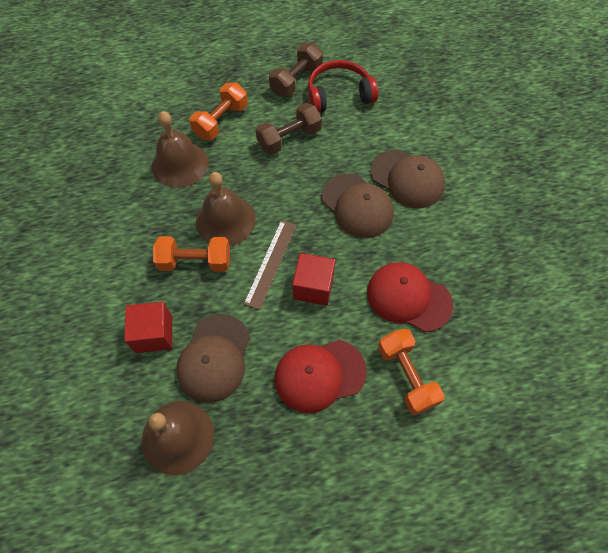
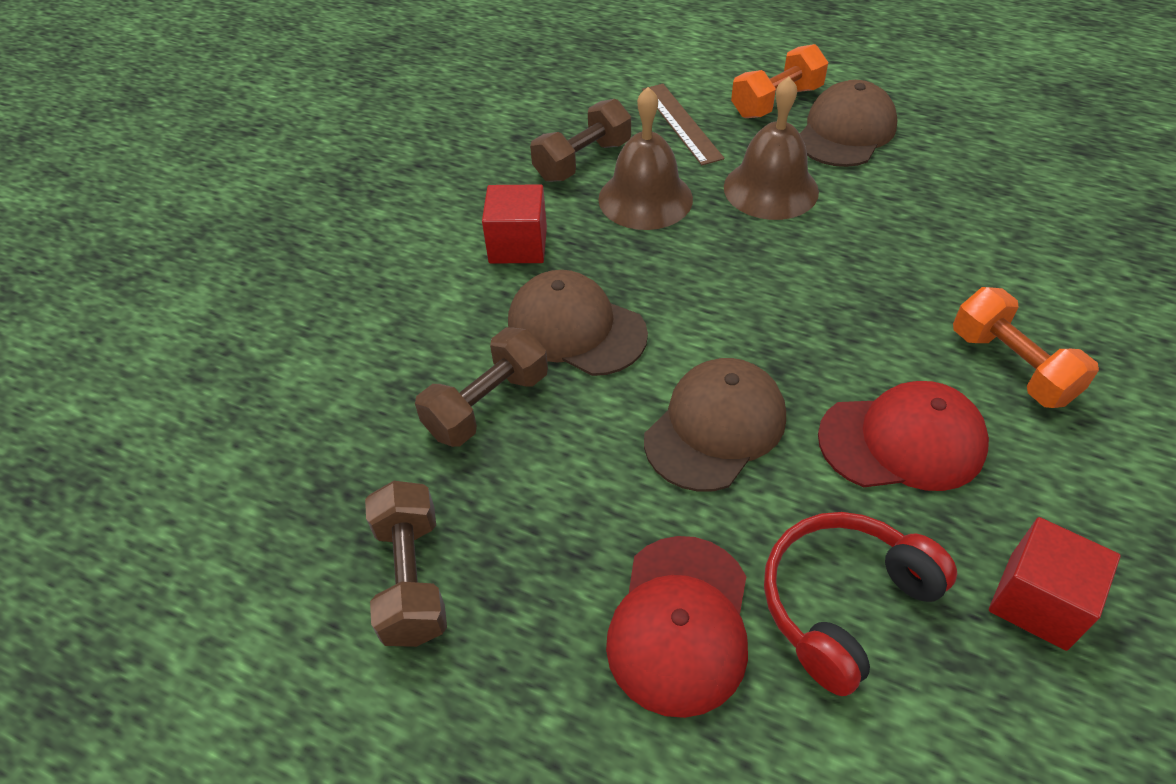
brown bell: [142,401,214,475] [152,111,208,188] [196,172,256,246] = 3 -> [598,87,693,230] [724,77,819,220] = 2
brown dumbbell: [256,103,322,155] [269,43,323,97] = 2 -> [365,481,447,647] [415,327,548,447] [530,99,631,182] = 3
orange dumbbell: [153,236,230,272] [189,83,248,140] [378,329,445,415] = 3 -> [731,44,828,118] [953,287,1099,408] = 2

